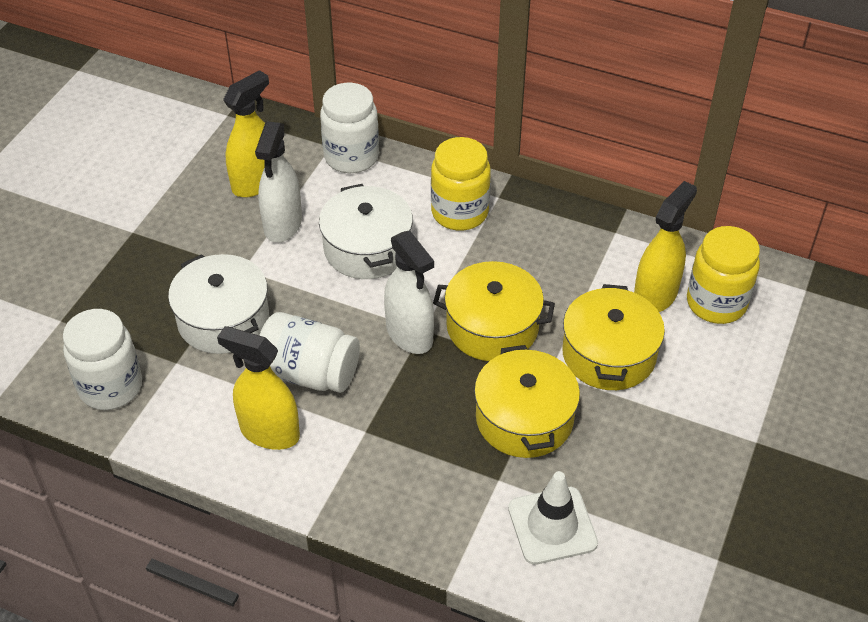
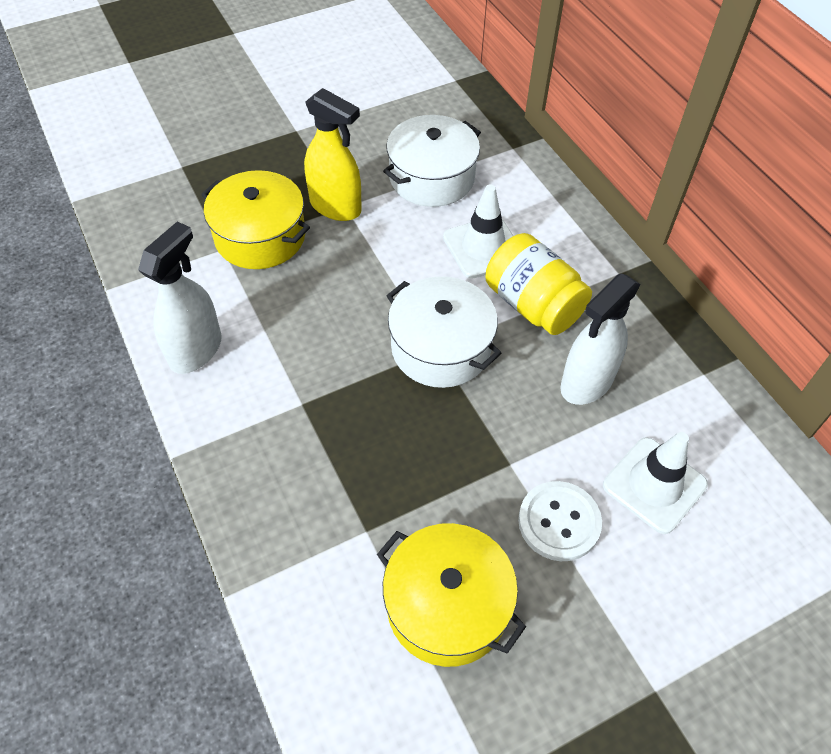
white button: none = 0 -> [518,481,602,561] = 1
white jar: [63,309,142,410] [259,312,360,393] [320,83,379,173] = 3 -> none = 0
white traffic cone: [508,471,598,565] = 1 -> [443,184,513,278] [603,432,708,534] = 2
yellow jar: [431,137,491,231] [687,226,760,324] = 2 -> [485,233,592,335] = 1
yellow pot: [433,261,555,361] [474,345,580,458] [562,284,665,390] = 3 -> [201,170,310,269] [377,523,526,667] = 2
yellow spray bottle: [217,326,300,450] [223,70,269,197] [634,181,697,312] = 3 -> [304,88,362,221] = 1

